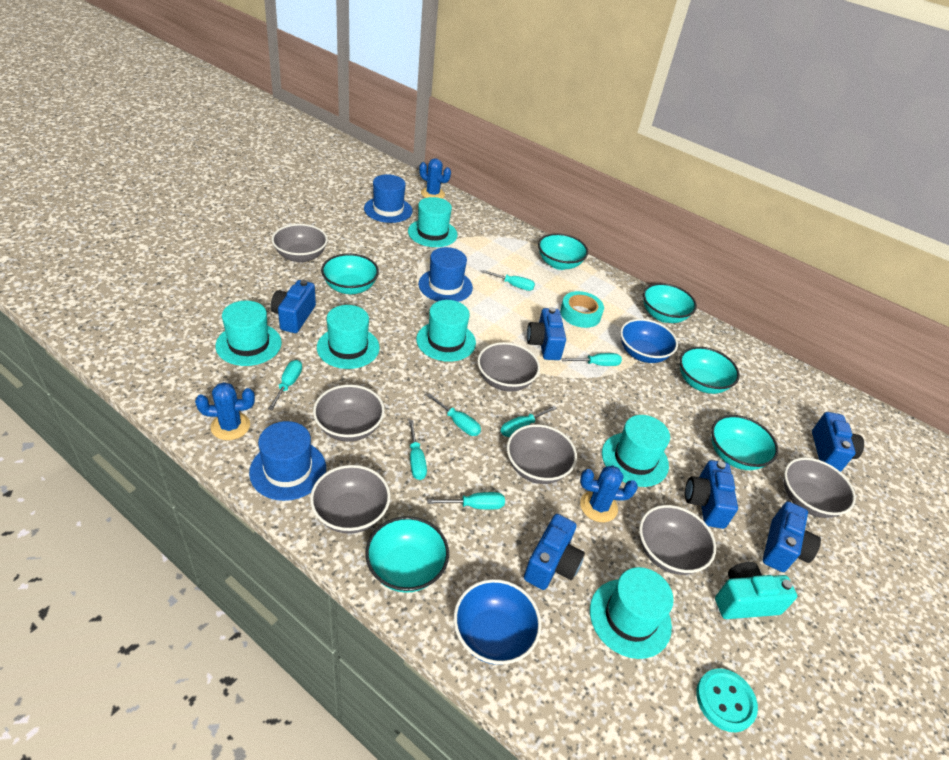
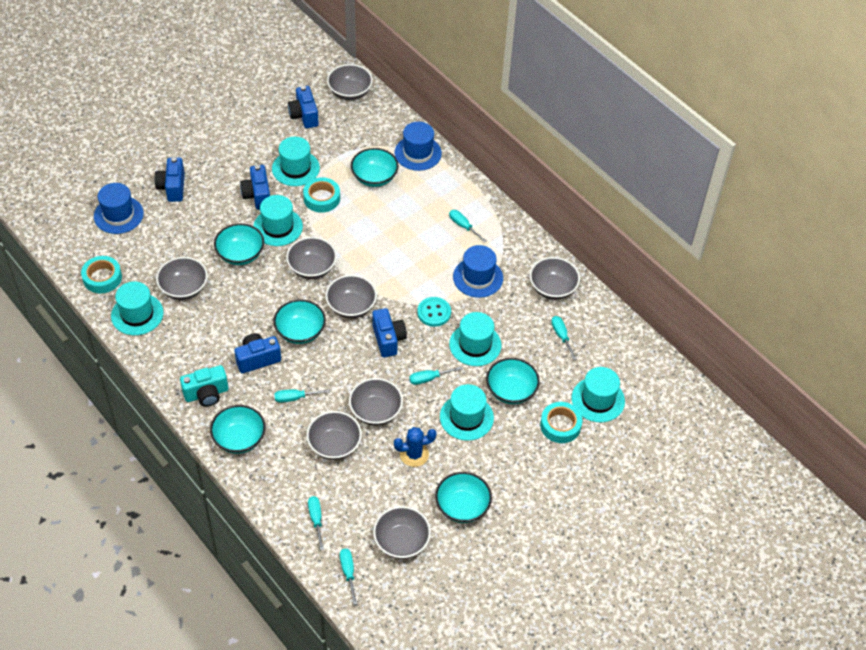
blue bowl: [454,579,542,665] [620,319,678,363] = 2 -> none = 0
blue cactus: [195,382,255,440] [419,158,451,199] [580,465,638,522] = 3 -> [394,427,437,467] = 1
blue camera: [271,280,316,333] [524,514,585,590] [527,307,566,360] [685,460,738,529] [763,501,821,572] [812,412,864,472] = 6 -> [155,157,185,202] [234,333,281,373] [240,165,270,210] [288,86,319,128] [372,308,407,357] = 5
grey bowl: [272,224,328,263] [310,465,391,534] [313,385,385,442] [477,342,540,392] [507,424,577,484] [639,505,716,575] [784,457,856,518] = 7 -> [156,257,208,300] [286,237,337,279] [306,411,362,460] [325,275,377,318] [327,64,373,100] [349,378,403,425] [373,506,431,559] [530,257,580,300] = 8
turquoise screwdriver: [268,360,302,410] [409,420,427,480] [427,393,481,436] [427,492,505,510] [482,270,535,291] [501,406,557,437] [561,353,622,366] = 7 -> [274,389,330,403] [308,496,324,550] [340,549,357,605] [409,366,463,385] [449,210,487,243] [551,316,577,360] = 6
turquoise tape: [560,291,604,328] = 1 -> [81,256,122,293] [303,177,340,213] [540,402,582,443] = 3

